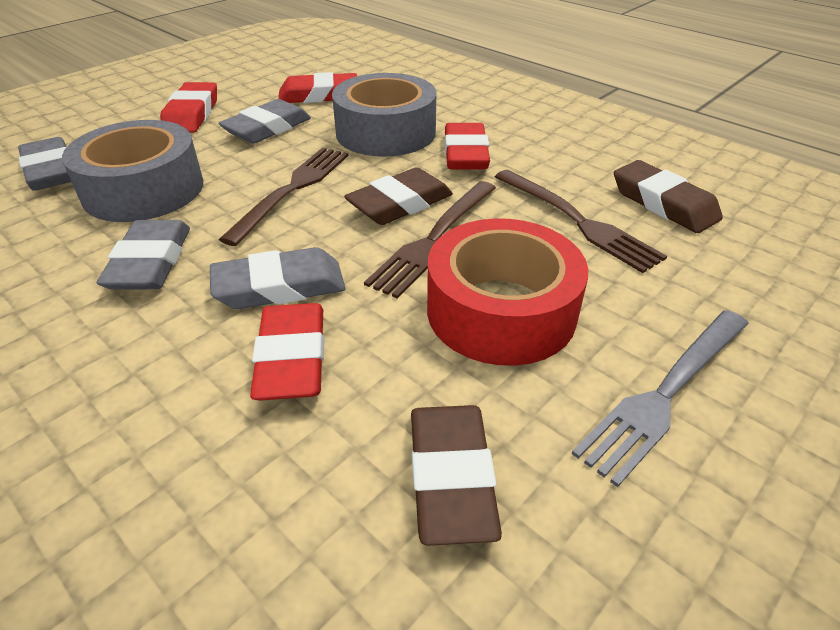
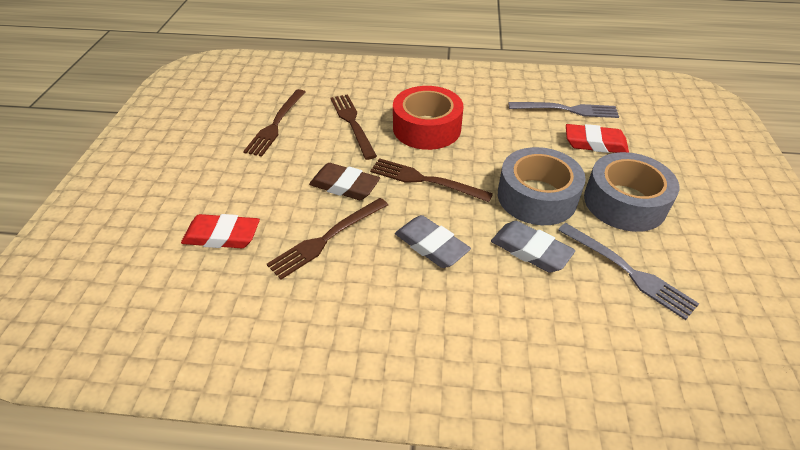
brown eraser: [344,167,453,225] [411,405,502,546] [614,160,723,233] = 3 -> [309,163,380,200] = 1
brown fork: [219,147,348,246] [364,181,496,299] [495,170,667,273] = 3 -> [243,89,306,157] [267,198,388,280] [331,94,377,160] [370,158,493,202] = 4
grey eraser: [18,137,71,191] [97,220,190,290] [210,247,345,309] [218,99,311,144] = 4 -> [395,215,471,268] [491,221,575,272] = 2
grey fork: [572,310,749,487] = 1 -> [509,102,619,118] [558,223,699,320] = 2
red eraser: [160,82,217,133] [250,303,324,401] [278,72,357,103] [445,123,490,169] = 4 -> [181,214,260,248] [566,124,629,153] = 2

